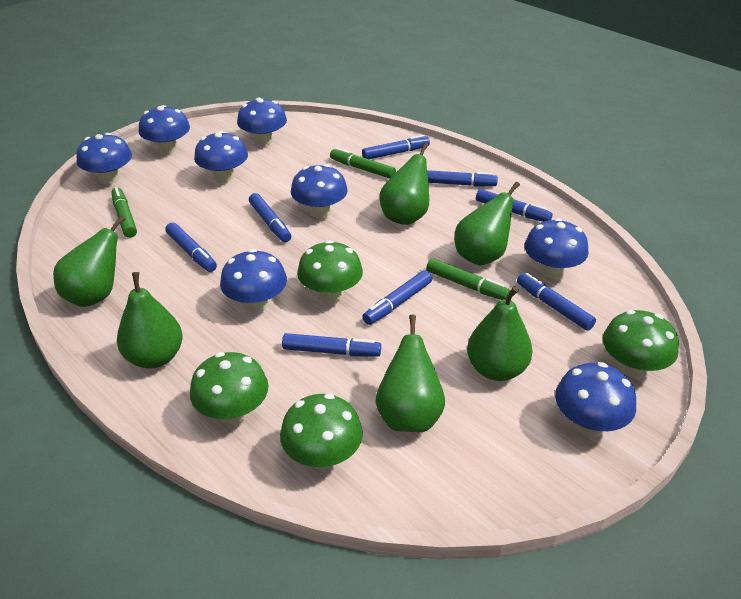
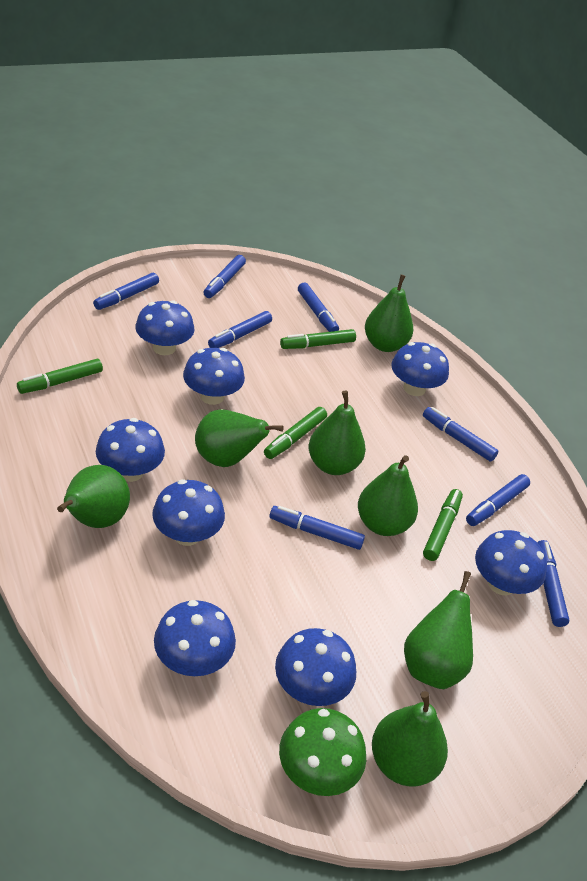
green marker: [111,187,137,238] [330,148,396,179] [426,258,510,300] = 3 -> [17,359,103,394] [264,407,327,459] [280,329,356,349] [423,489,463,561] = 4
green mushroom: [190,352,269,424] [280,393,363,470] [297,240,363,302] [603,310,679,378] = 4 -> [279,708,366,796] = 1
green pear: [53,215,126,307] [117,272,183,369] [376,314,445,432] [379,143,429,225] [455,182,520,265] [467,286,533,381] = 6 -> [57,465,130,528] [195,409,284,467] [308,390,366,475] [358,455,418,536] [365,275,413,352] [372,691,448,787] [404,571,473,689] = 7

